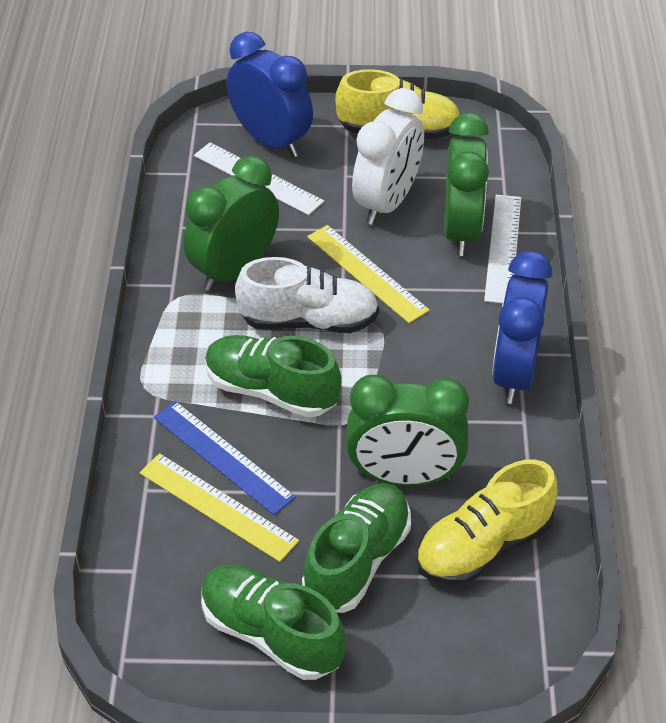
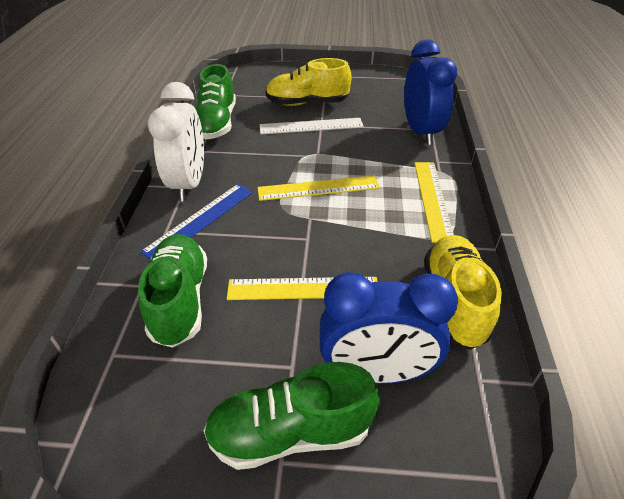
green clock: [183,156,279,291] [346,375,469,486] [444,113,489,256] = 3 -> none = 0
white ruler: [194,143,324,215] [484,195,521,303] = 2 -> [260,118,364,134] = 1
white shoe: [235,257,379,333] = 1 -> none = 0
yellow ruler: [140,453,299,562] [307,225,429,323] = 2 -> [227,277,377,300] [257,175,380,201] [414,162,453,243] = 3

